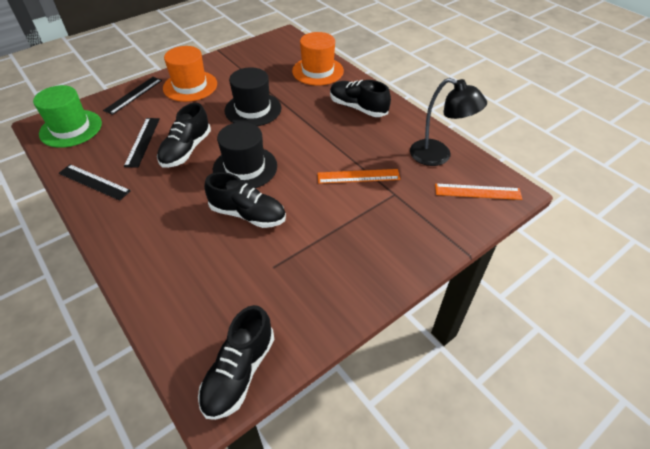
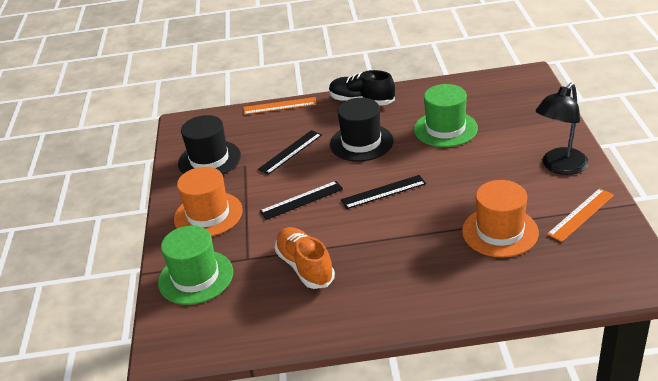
black shoe: [157,103,211,168] [198,305,274,420] [204,172,286,228] [330,80,391,117] = 4 -> [329,70,395,106] = 1
green hat: [33,85,102,148] = 1 -> [158,226,233,305] [414,84,478,147] = 2
orange shoe: none = 0 -> [275,227,335,289] = 1

